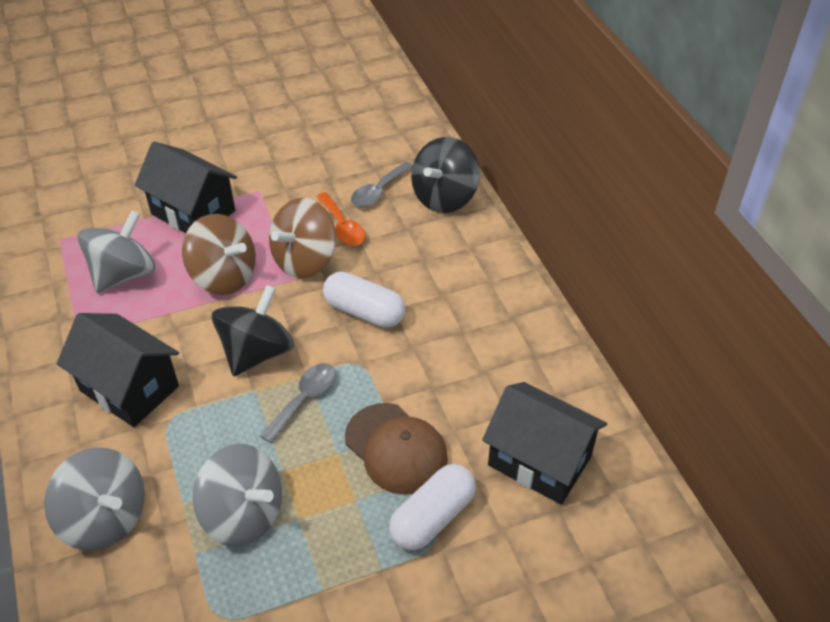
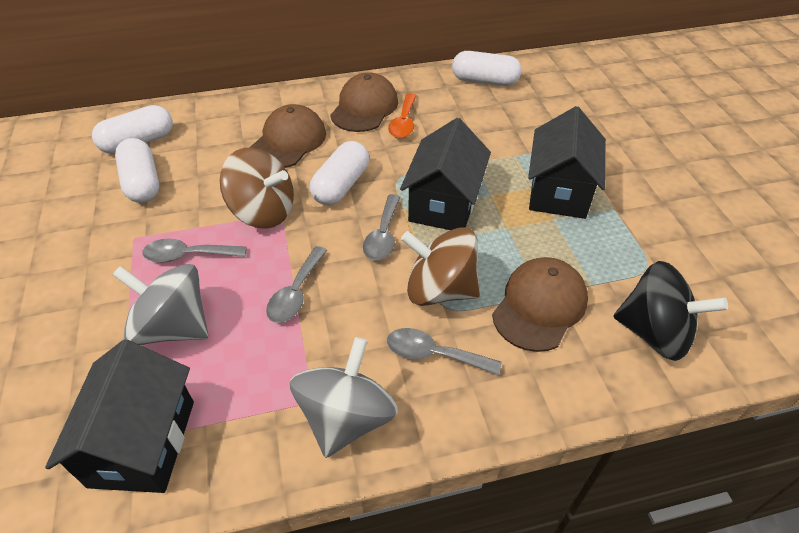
black spinning top: [212,285,294,376] [411,137,480,213] = 2 -> [613,261,728,361] = 1
brown cap: [345,403,448,495] = 1 -> [249,104,326,168] [330,72,398,132] [492,257,588,352] = 3
grey spinning top: [44,447,145,550] [78,210,156,293] [193,444,282,547] = 3 -> [112,264,208,345] [290,337,398,458] = 2
grey spoon: [260,364,336,443] [351,162,413,207] = 2 -> [143,238,247,262] [266,246,327,323] [363,194,401,260] [387,328,502,375] = 4
white capsule: [323,272,405,328] [389,464,476,550] = 2 -> [92,105,173,154] [115,138,159,203] [310,141,369,205] [452,51,521,86] = 4

